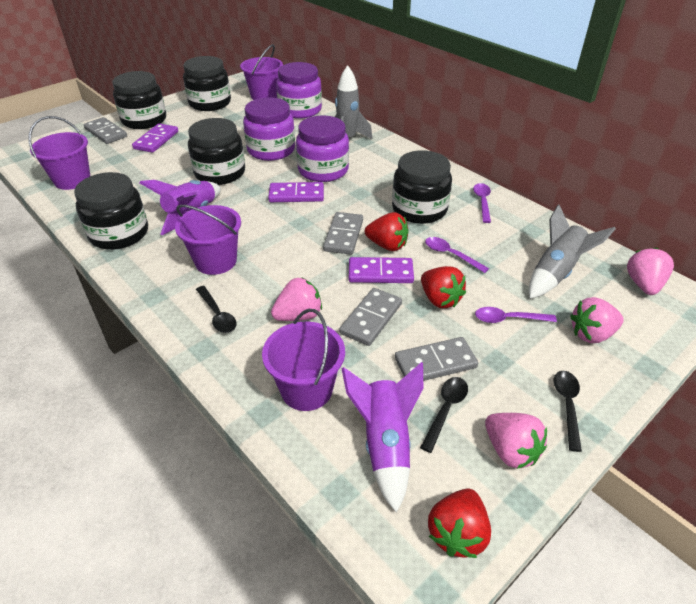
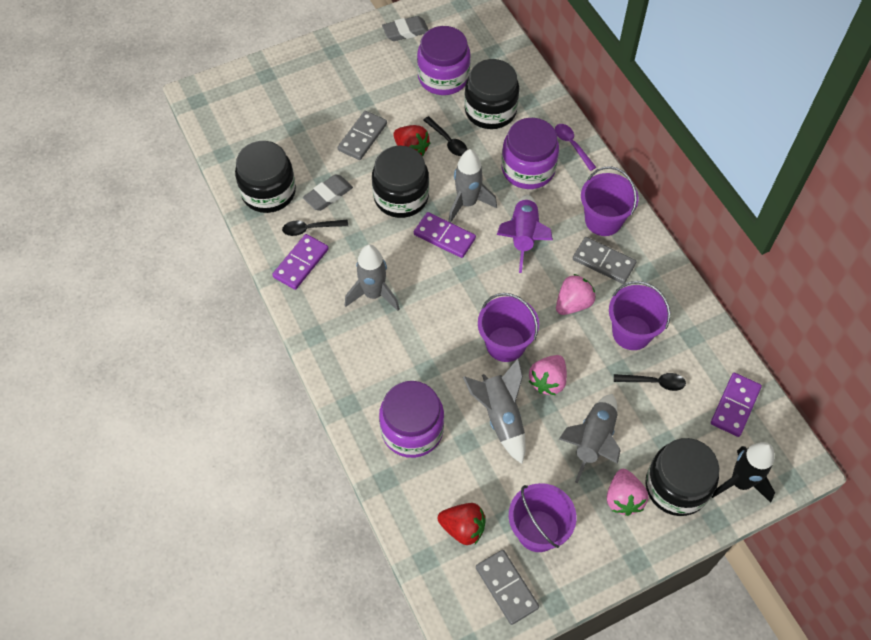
black jar: [74,172,148,250] [113,71,166,129] [183,56,231,111] [188,118,245,185] [392,150,452,224] = 5 -> [235,141,296,213] [372,145,429,218] [464,59,519,129] [645,438,719,516] = 4
black rocket: none = 0 -> [712,442,775,503] = 1
grey domino: [84,117,127,144] [323,212,363,255] [339,288,402,346] [395,337,478,381] = 4 -> [338,111,387,160] [476,550,539,625] [573,237,637,284] = 3
grey eraser: none = 0 -> [303,174,353,211] [382,16,429,41] = 2
grey rocket: [335,65,373,139] [529,204,616,299] = 2 -> [345,244,400,311] [448,149,497,223] [463,358,526,464] [559,394,621,483] = 4
pink strawberry: [271,277,322,321] [485,413,547,469] [570,297,624,343] [627,248,674,295] = 4 -> [529,355,567,395] [556,274,596,315] [607,469,648,516] = 3
purple rocket: [139,180,221,235] [341,362,423,513] = 2 -> [497,195,553,273] = 1
purple spoon: [425,237,489,273] [473,183,491,223] [475,307,557,323] = 3 -> [555,124,597,171] = 1
red strawberry: [365,212,409,251] [421,266,466,308] [428,489,491,558] = 3 -> [394,125,430,156] [438,503,486,545] = 2

